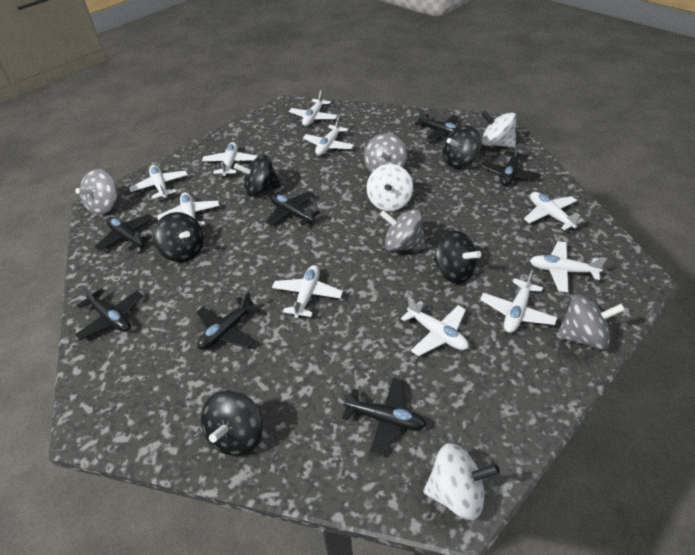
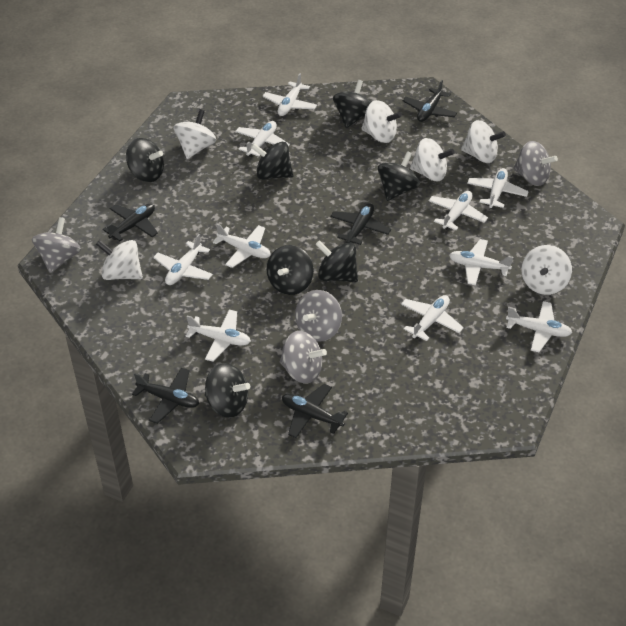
black plane: [75,285,142,340] [95,214,153,251] [196,291,260,350] [265,191,320,226] [342,378,426,457] [415,108,458,142] [480,142,541,186] = 7 -> [102,204,158,241] [132,368,199,424] [282,384,348,438] [330,203,391,245] [403,80,457,122] = 5
black spinning top: [153,212,204,262] [201,390,263,456] [234,155,281,197] [434,230,481,284] [443,125,482,168] = 5 -> [126,138,164,182] [205,363,250,418] [251,142,294,180] [266,245,314,295] [315,240,358,282] [333,80,371,128] [378,151,420,201] = 7
white spinning top: [367,164,413,211] [423,443,500,520] [481,111,516,147] = 3 -> [96,240,143,280] [174,109,216,159] [361,100,402,143] [410,138,454,181] [461,120,506,163] [521,245,572,295] = 6

